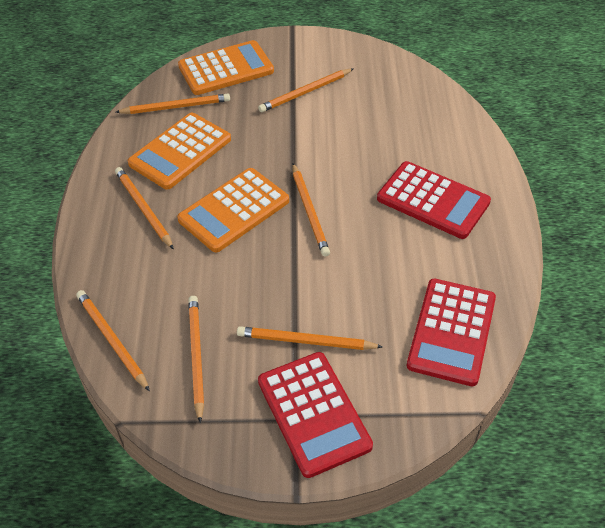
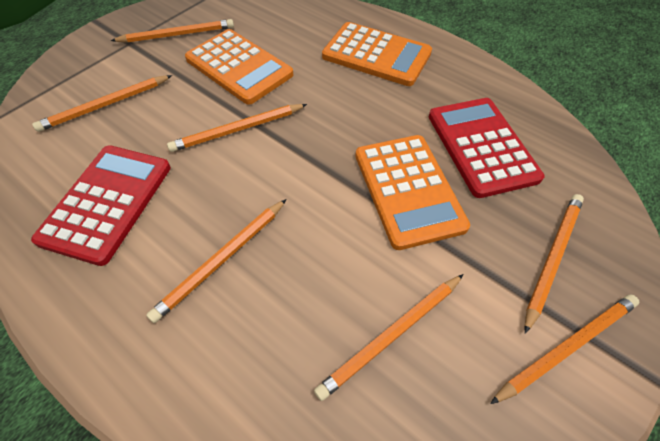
red calculator: [258,352,373,478] [377,161,491,239] [407,279,496,386] = 3 -> [31,145,171,266] [429,98,545,198] = 2

